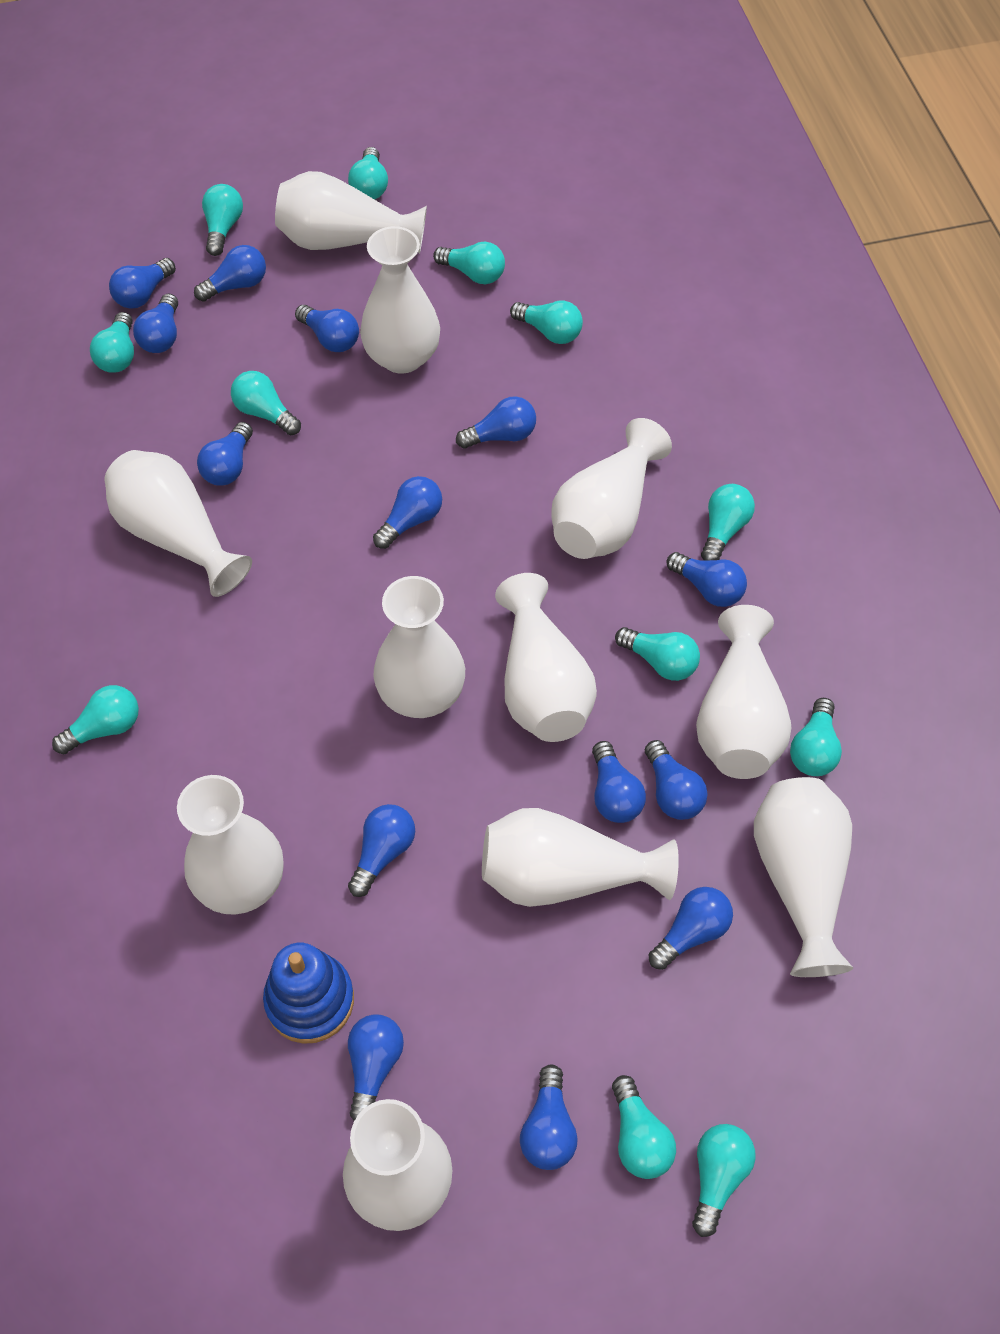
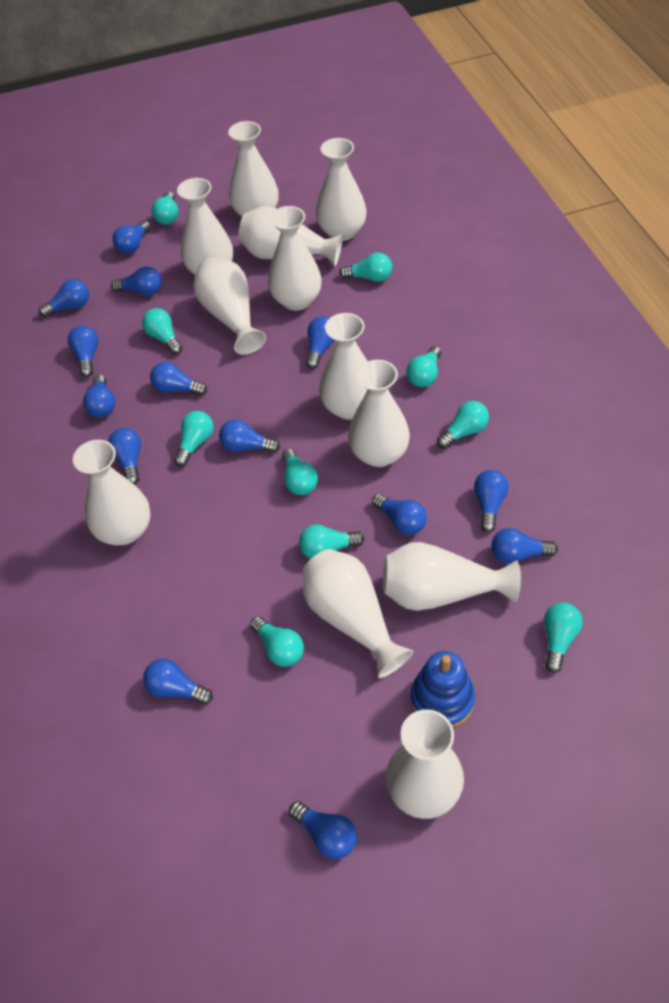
turquoise light bulb: [52,685,139,755] [90,312,134,373] [202,184,243,256] [231,371,301,435] [348,147,388,200] [433,241,505,284] [510,300,583,344] [612,1075,676,1179] [615,627,700,681] [692,1124,756,1237] [701,484,755,561] [790,698,842,776] = 12 -> [142,308,182,354] [152,191,179,225] [174,411,213,467] [250,616,304,667] [282,449,318,495] [299,524,364,559] [339,252,392,282] [406,346,441,387] [437,401,489,449] [544,602,583,673] = 10
white vase: [105,450,252,597] [177,775,283,915] [275,171,427,254] [343,1099,452,1231] [360,226,440,374] [373,576,465,718] [482,808,679,907] [495,573,597,742] [551,418,672,559] [696,605,791,779] [754,777,853,977] = 11 -> [73,440,151,545] [177,178,233,275] [193,257,266,355] [228,121,279,217] [238,206,343,266] [268,206,322,311] [303,549,414,678] [316,138,367,241] [319,313,368,420] [348,360,410,467] [383,542,521,611] [386,709,464,819] = 12

